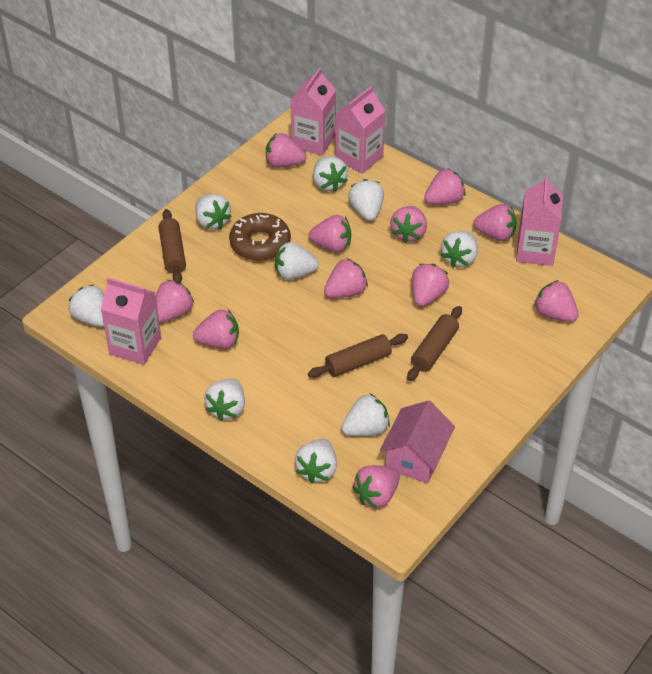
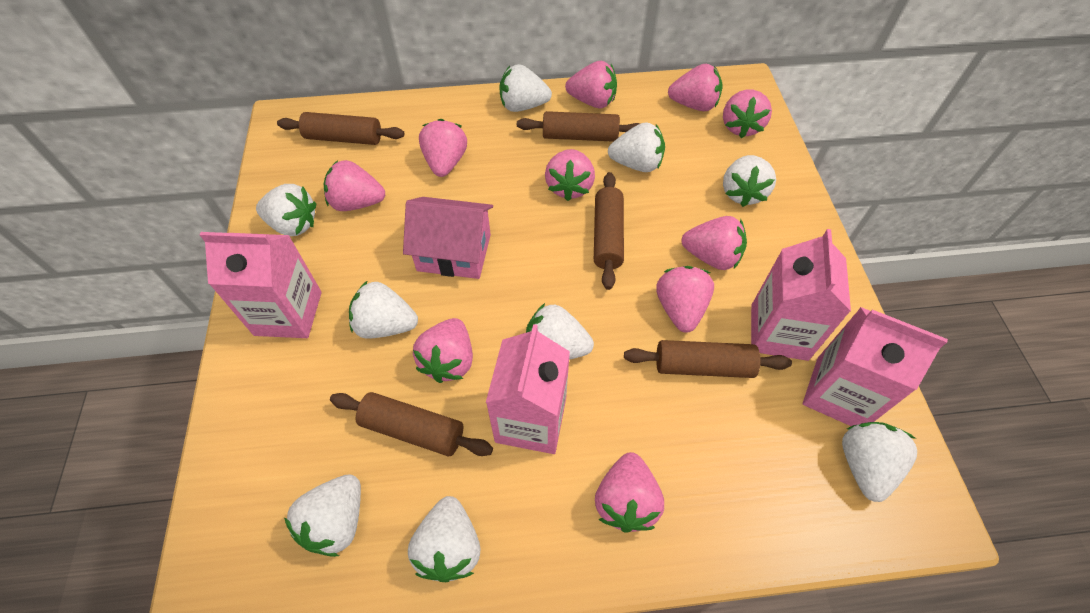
brown donut: [229,213,291,261] = 1 -> none = 0
brown rolling pin: [159,209,186,283] [308,334,408,378] [407,306,462,381] = 3 -> [277,112,404,145] [330,392,493,456] [517,111,640,142] [594,172,624,290] [624,340,792,378] = 5
pink strawberry: [156,280,195,323] [193,310,239,349] [266,133,306,168] [308,215,351,252] [324,258,368,298] [353,465,400,508] [390,206,427,243] [412,264,449,307] [424,168,466,204] [473,204,517,241] [534,280,579,322] = 11 -> [324,160,385,211] [413,318,473,383] [419,119,467,177] [545,149,595,201] [565,61,617,108] [595,452,664,533] [656,266,714,333] [668,64,722,111] [681,216,747,270] [723,89,772,138] = 10

